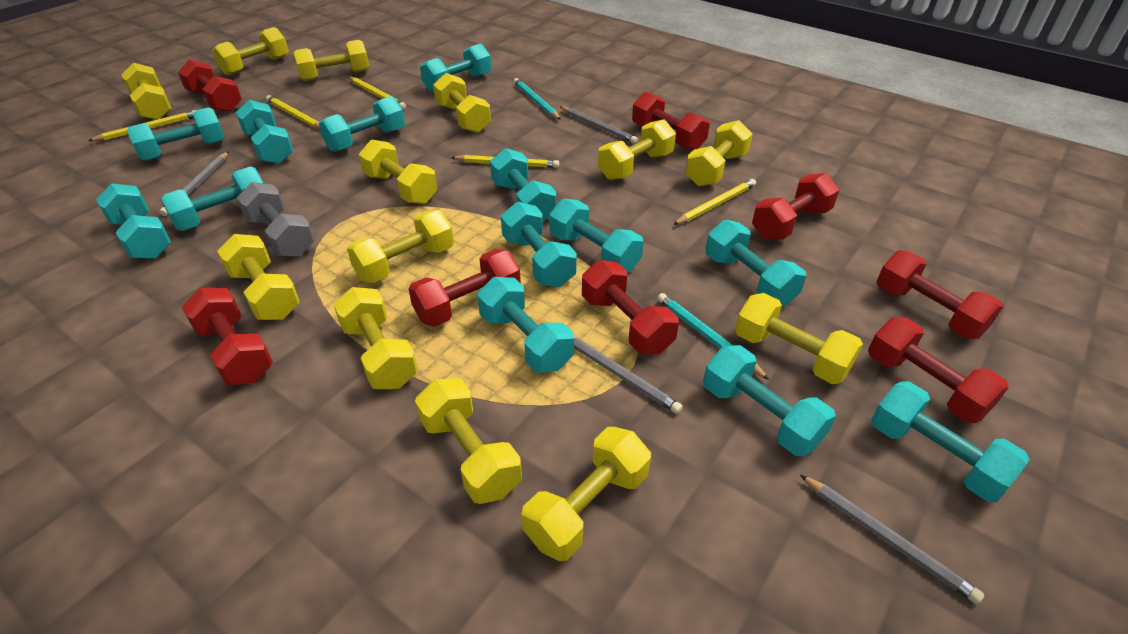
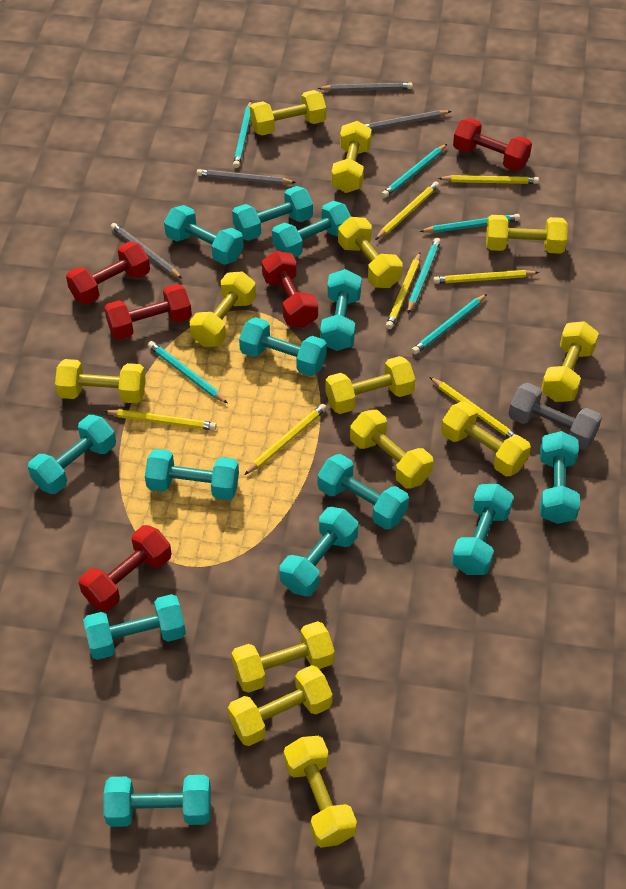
red dumbbell: [178,60,242,112] [182,288,273,385] [408,249,521,327] [582,260,679,354] [632,92,710,150] [752,173,839,240] [868,317,1009,423] [876,250,1003,339] = 8 -> [66,241,150,305] [79,525,172,612] [104,284,192,340] [262,251,318,328] [453,118,532,171] = 5
turquoise pencil: [514,78,561,120] [657,293,770,380] = 2 -> [148,341,228,403] [233,101,252,168] [382,144,447,198] [408,238,441,313] [411,294,487,354] [419,214,520,233] = 6
yellow pencil: [88,110,195,141] [266,95,320,129] [349,77,406,109] [451,155,559,168] [673,179,756,225] = 5 -> [104,409,217,430] [244,404,327,475] [375,182,439,240] [386,253,420,329] [430,377,517,438] [433,270,539,284] [438,175,539,184] = 7

